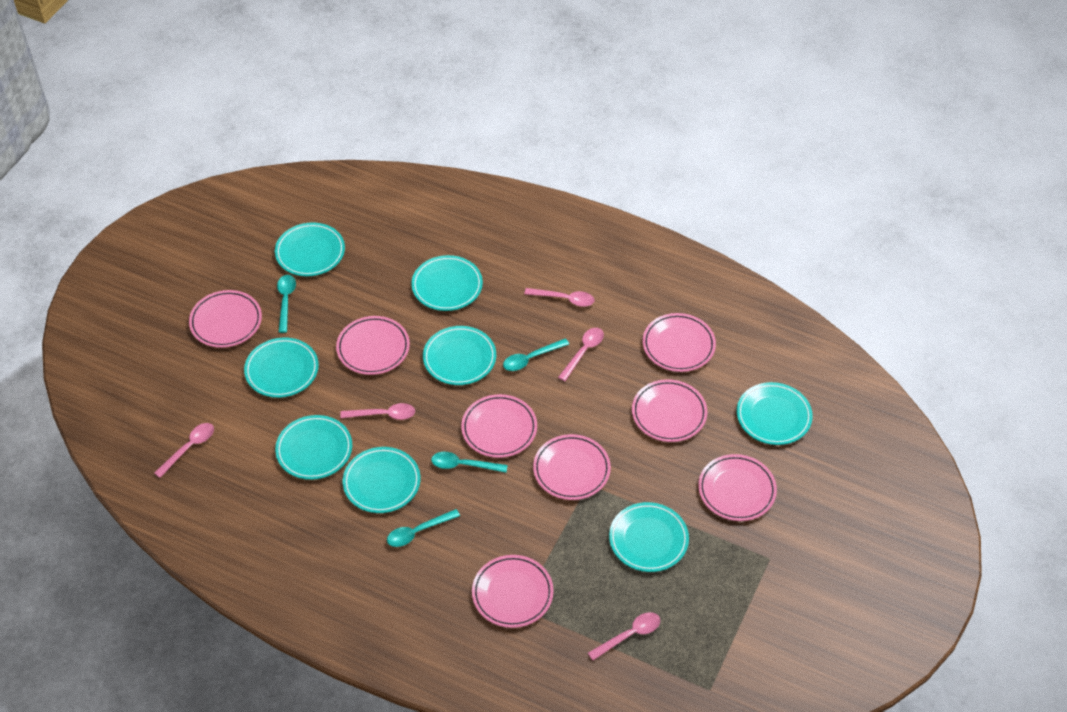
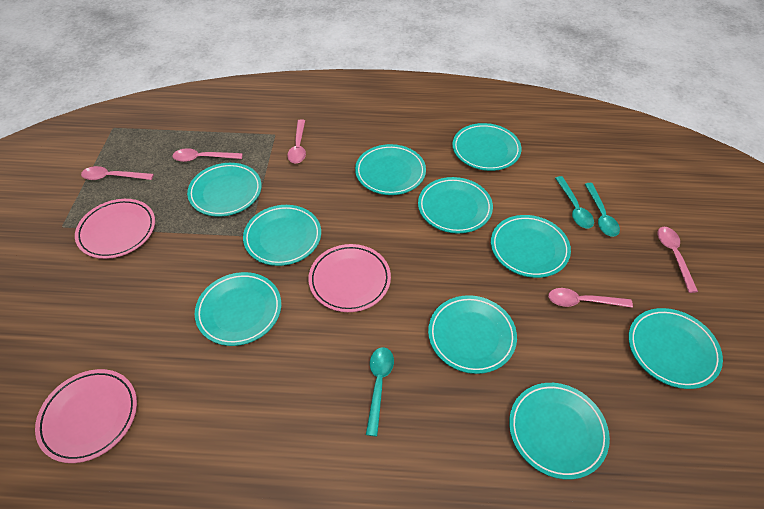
pink plate: [189,290,262,348] [336,316,410,375] [461,394,537,458] [472,555,554,628] [533,434,611,500] [632,379,707,442] [643,313,716,372] [698,454,777,521] = 8 -> [35,369,137,463] [75,199,155,259] [308,244,391,312] = 3
turquoise plate: [244,337,319,398] [275,223,345,276] [275,415,352,480] [342,447,421,513] [411,255,483,311] [423,326,496,385] [609,502,689,572] [737,382,813,445] = 8 -> [187,163,262,217] [195,272,281,346] [243,205,321,266] [355,144,426,195] [418,177,493,234] [428,295,517,374] [452,123,521,171] [491,215,571,278] [509,383,610,480] [628,308,723,389] = 10
turquoise spoon: [277,275,296,333] [387,509,460,547] [431,452,508,473] [503,338,569,371] = 4 -> [366,347,394,436] [555,176,594,228] [585,183,620,237] = 3

